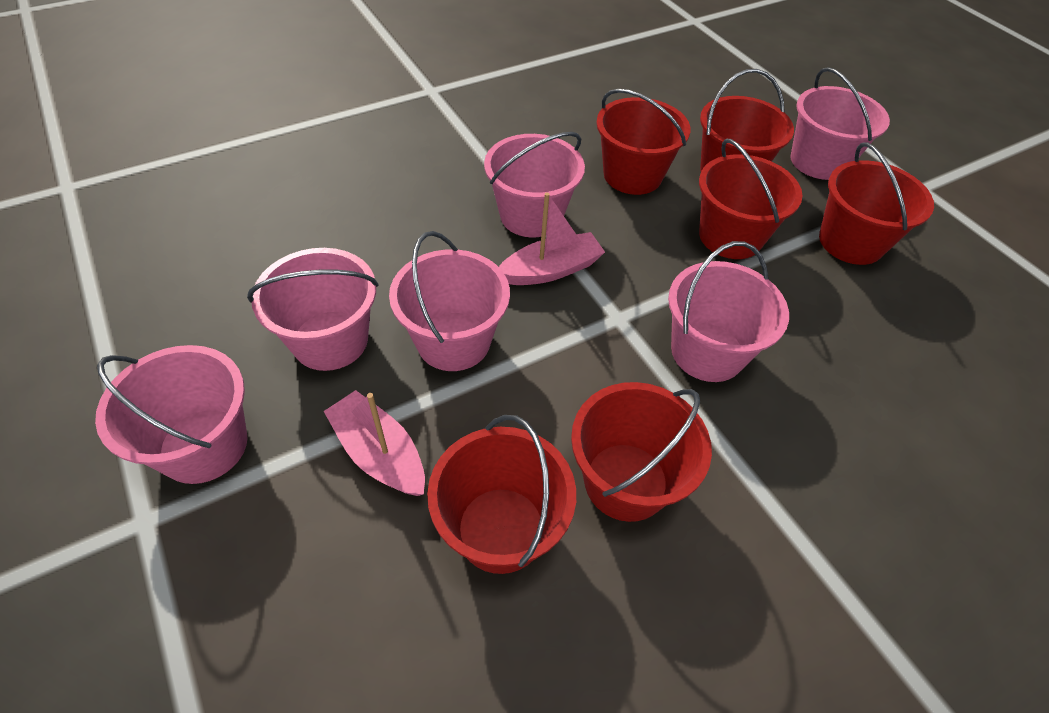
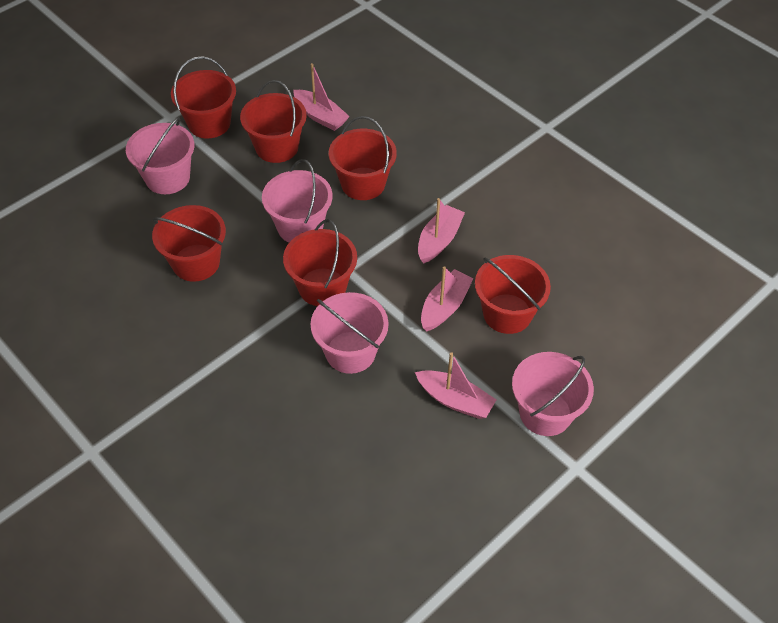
pink boat: [324,390,425,496] [499,192,605,285] = 2 -> [294,63,350,131] [415,352,496,419] [418,198,465,264] [421,266,474,332] = 4
pink bucket: [95,345,247,484] [247,248,379,371] [389,231,510,371] [484,132,585,238] [668,241,789,382] [790,67,890,180] = 6 -> [126,117,194,194] [262,159,333,242] [311,292,389,374] [512,352,594,436] = 4

